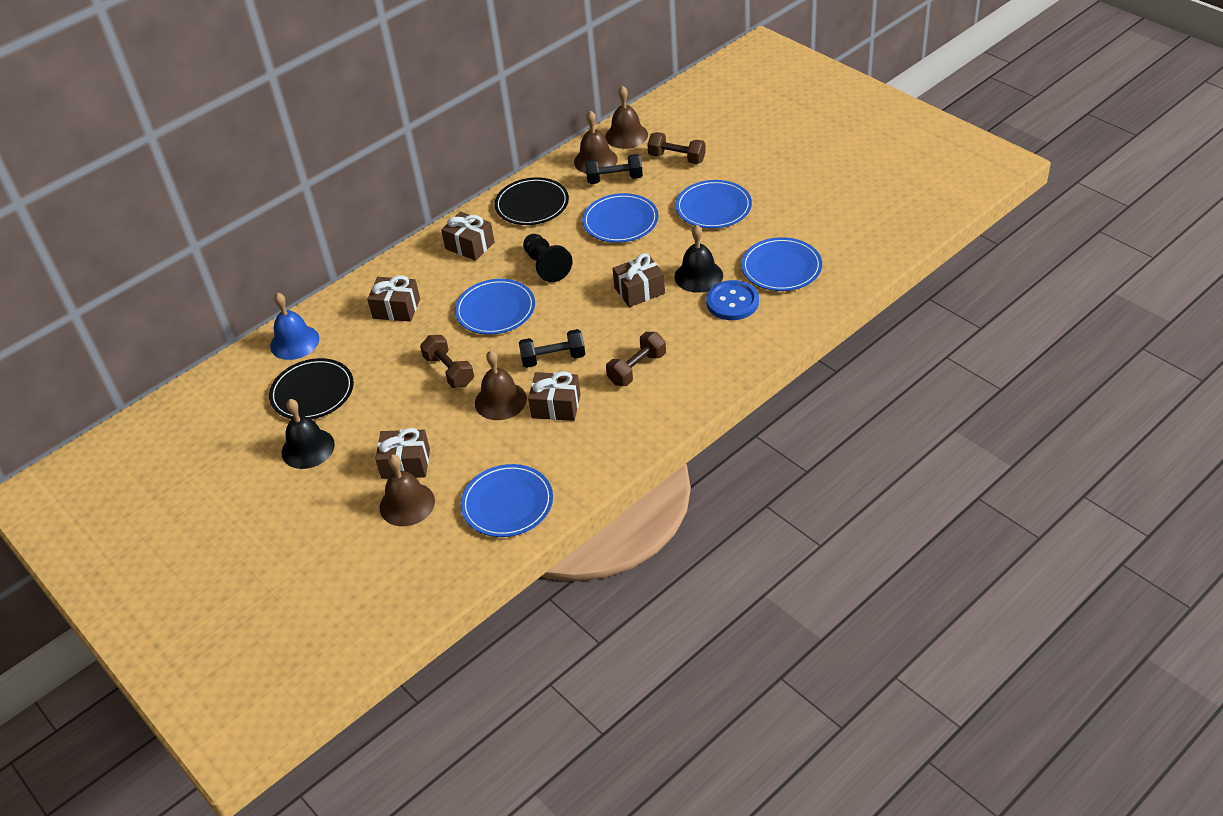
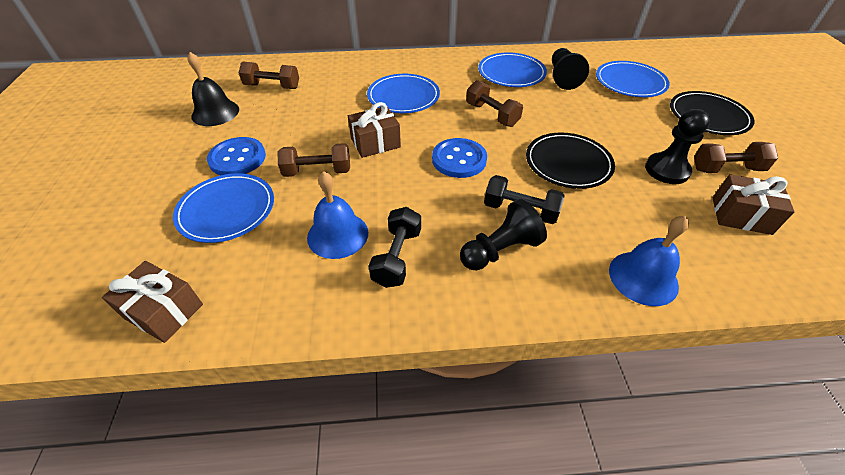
black bell: [282,399,335,469] [675,225,723,293] = 2 -> [187,52,239,126] = 1
black pawn: [523,234,572,282] = 1 -> [460,199,547,270] [552,48,589,90] [645,109,710,184] = 3
blue bell: [270,292,319,360] = 1 -> [307,171,368,259] [609,216,689,306] = 2
blue button: [706,280,759,320] = 1 -> [207,137,266,175] [432,138,487,178] = 2
blue plate: [455,279,535,335] [461,464,553,537] [582,193,659,243] [676,180,752,229] [741,237,822,291] = 5 -> [173,173,274,243] [367,74,440,113] [478,52,547,87] [596,61,670,97] = 4
brown bell: [380,455,435,526] [475,350,527,420] [574,110,618,173] [605,86,648,149] = 4 -> none = 0
brown dumbbell: [420,335,474,388] [606,332,666,386] [647,132,706,164] = 3 -> [239,61,299,89] [277,143,350,177] [466,80,523,127] [694,142,778,173] = 4
brown gift: [367,275,420,322] [375,428,430,479] [441,211,494,261] [528,371,581,421] [612,253,665,307] = 5 -> [102,261,203,343] [348,102,401,158] [713,174,795,235] = 3

